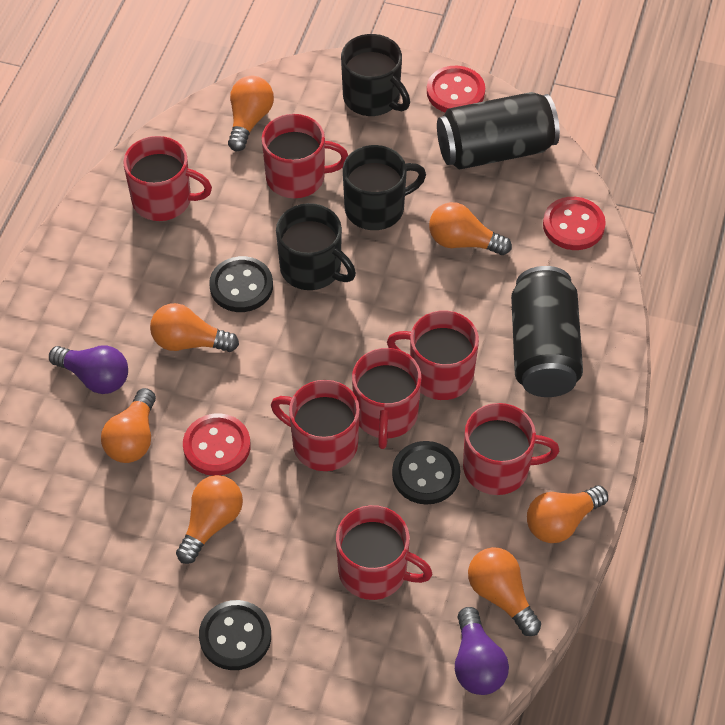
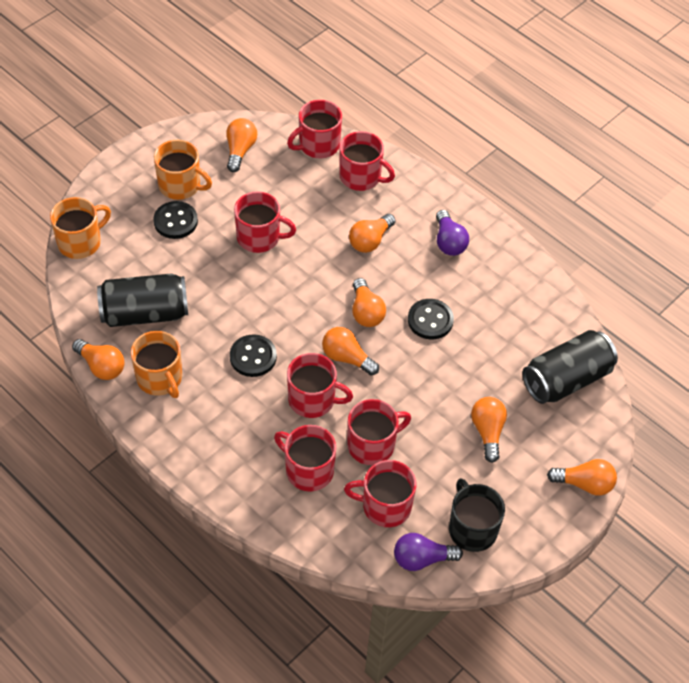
black mug: [276,203,356,290] [341,34,410,116] [343,145,426,230] = 3 -> [449,478,505,552] = 1
orange mug: none = 0 -> [50,197,111,259] [131,331,182,398] [154,140,212,200] = 3
red button: [183,413,251,476] [427,66,485,112] [543,197,606,250] = 3 -> none = 0

